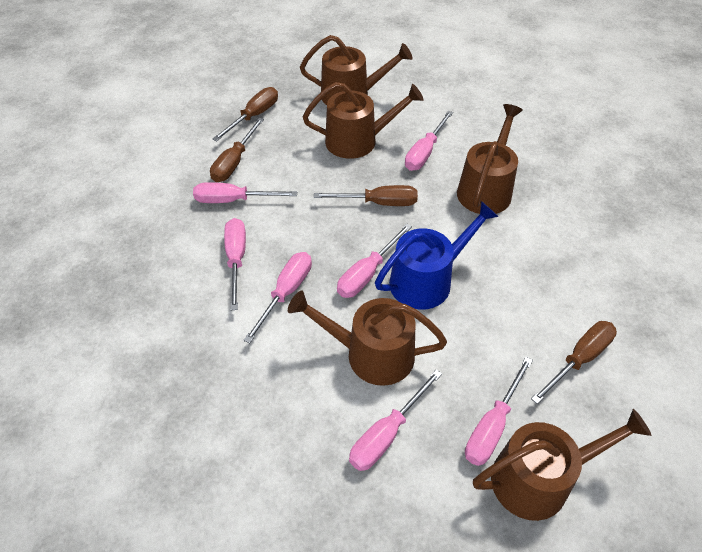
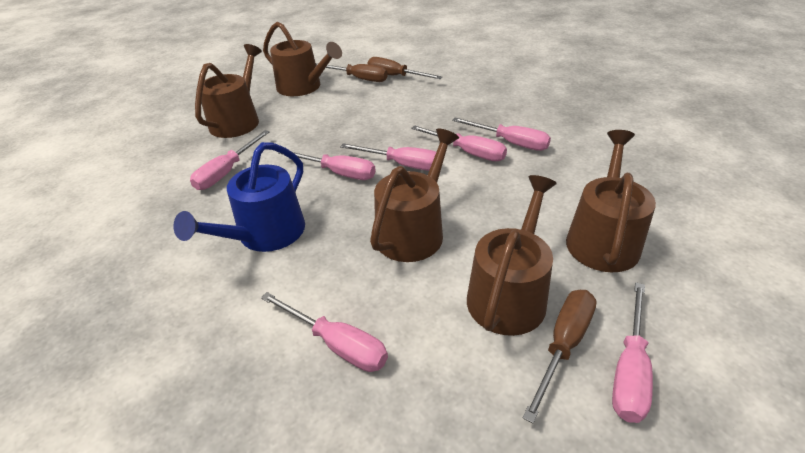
brown screwdriver: [210,118,264,182] [213,87,278,141] [314,185,418,206] [531,321,617,404] = 4 -> [316,63,388,82] [368,57,442,79] [523,290,597,423] = 3

